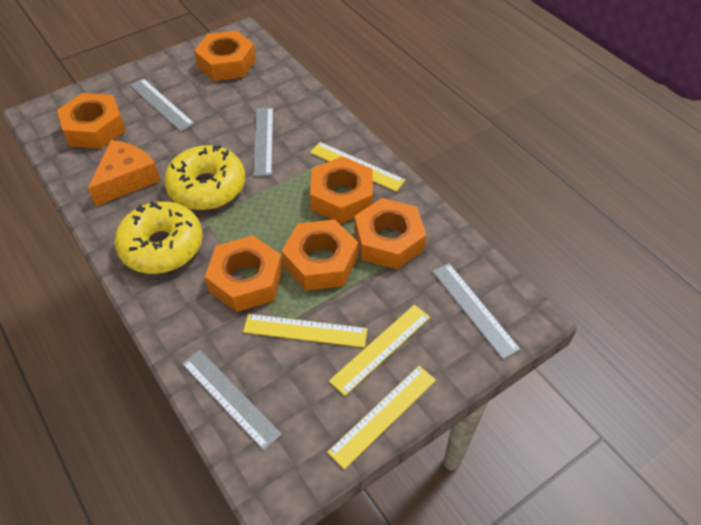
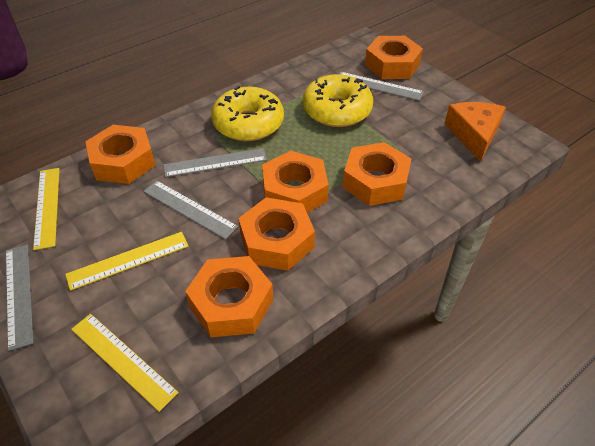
yellow ruler: [243,314,368,348] [310,142,405,192] [327,366,436,469] [329,305,430,396] = 4 -> [33,168,60,250] [65,232,188,291] [71,314,178,412] = 3

